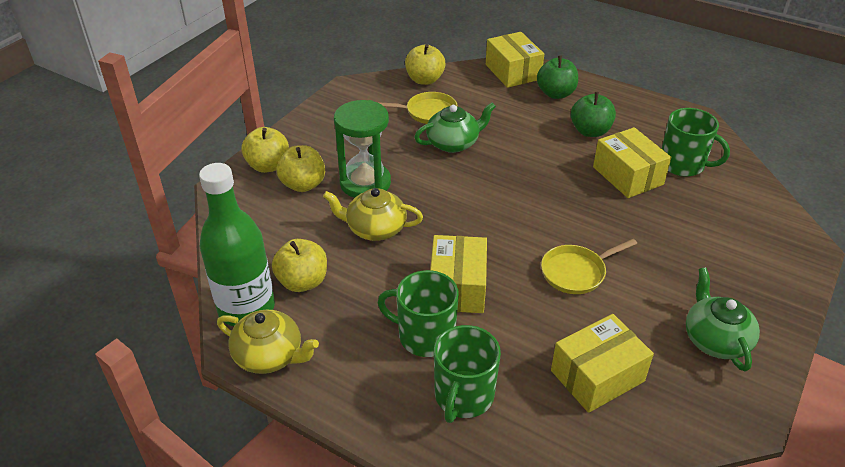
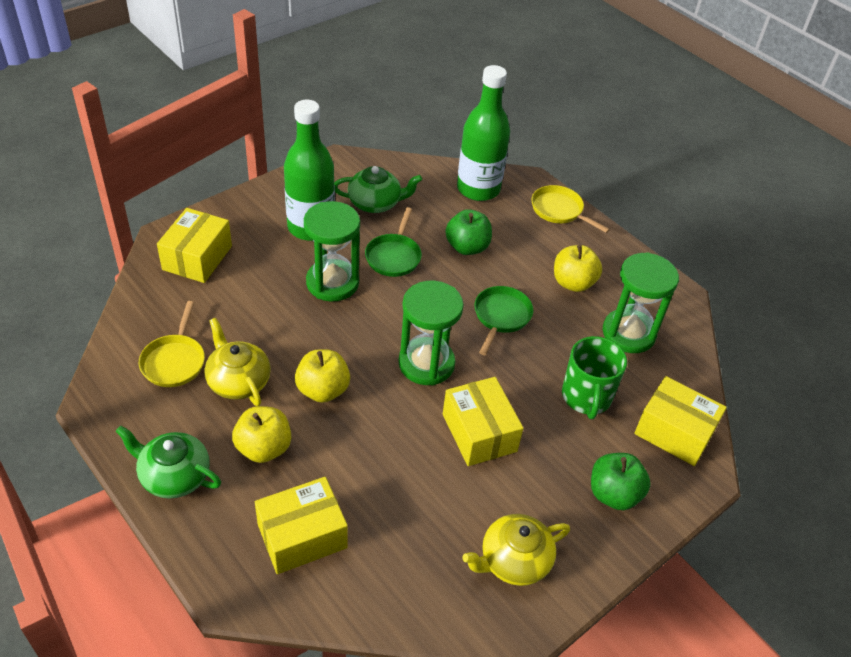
green bottle: [199,163,275,326] = 1 -> [284,99,335,241] [457,65,510,201] = 2
green hourglass: [334,100,391,198] = 1 -> [304,201,360,301] [399,281,464,386] [603,252,679,353] = 3
green mug: [378,270,459,357] [434,325,501,423] [662,108,730,177] = 3 -> [562,336,627,419] = 1
green pan: none = 0 -> [365,207,422,277] [474,286,533,355] = 2
yellow apple: [242,127,289,173] [272,239,327,292] [277,145,325,192] [405,44,446,85] = 4 -> [232,406,291,463] [295,349,350,403] [554,245,602,292] = 3

